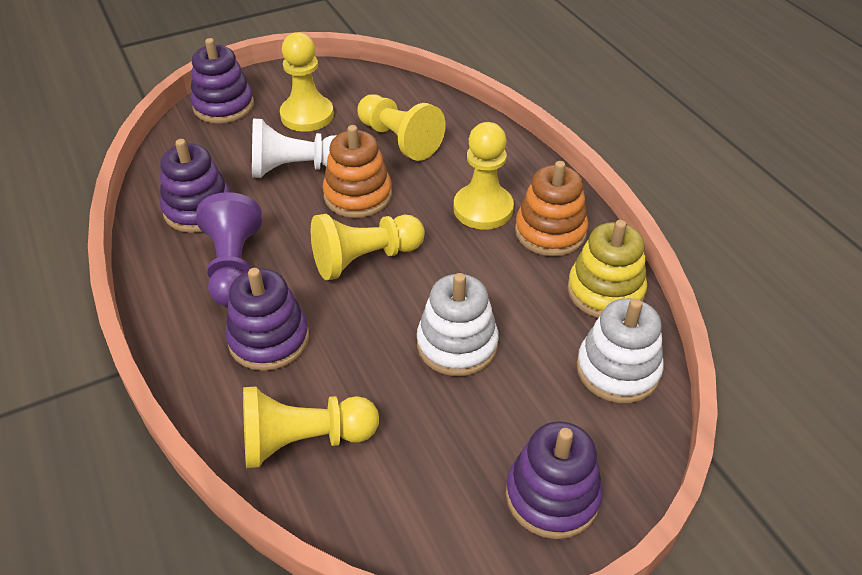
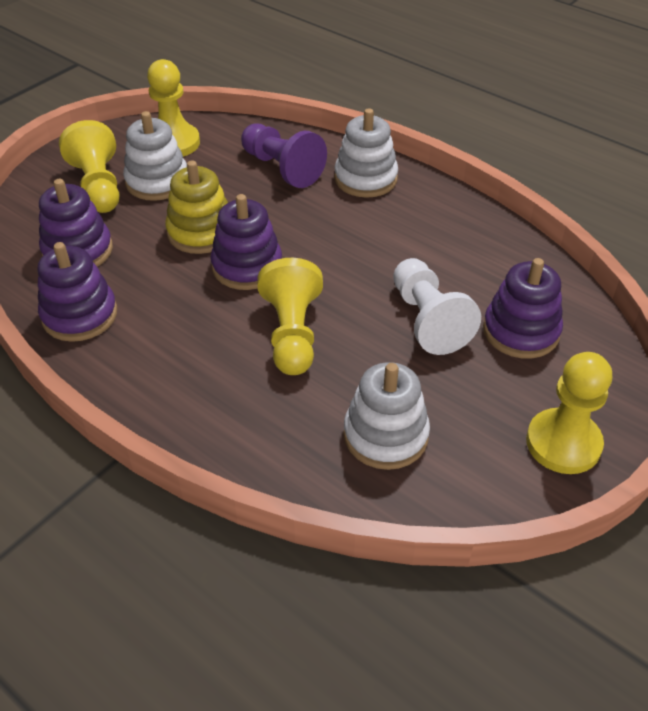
orange stacking toy: [323,125,392,218] [515,161,588,256] = 2 -> none = 0
white stacking toy: [417,273,499,376] [576,298,664,403] = 2 -> [123,111,187,201] [334,108,398,198] [343,362,430,470] = 3
yellow pawn: [243,387,379,468] [280,32,334,132] [311,214,425,280] [357,94,446,161] [454,122,514,230] = 5 -> [59,120,120,213] [147,59,200,157] [257,258,323,375] [526,352,612,474] = 4

